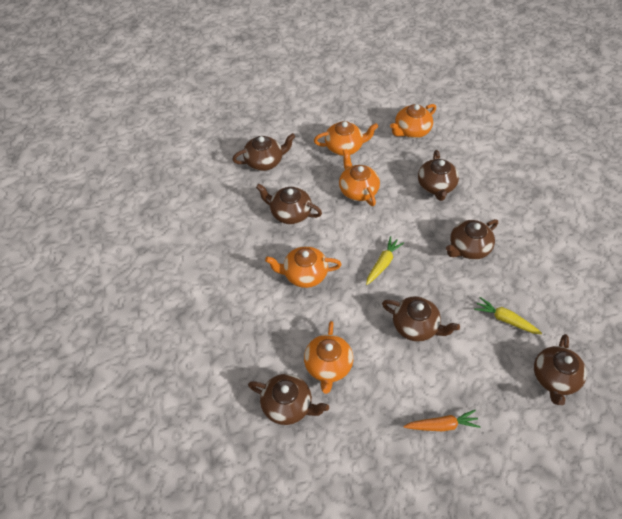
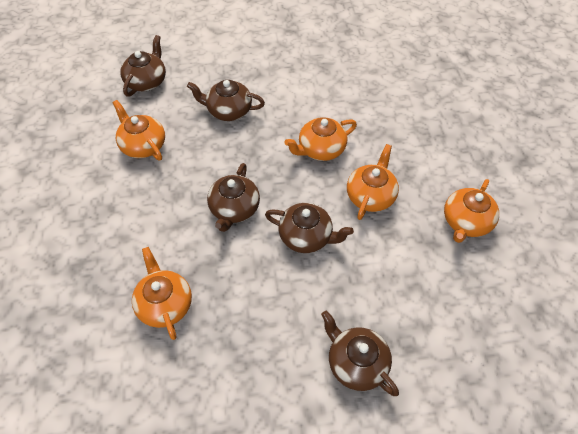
brown teapot: [232,133,295,171] [248,374,329,425] [256,184,322,224] [382,296,460,342] [418,150,459,201] [446,219,498,260] [534,334,587,405] = 7 -> [120,35,166,96] [187,80,265,121] [207,163,260,232] [265,203,354,253] [321,311,399,396] = 5
orange carrot: [403,410,480,431] = 1 -> none = 0
yellow carrot: [366,236,404,285] [474,297,542,334] = 2 -> none = 0

